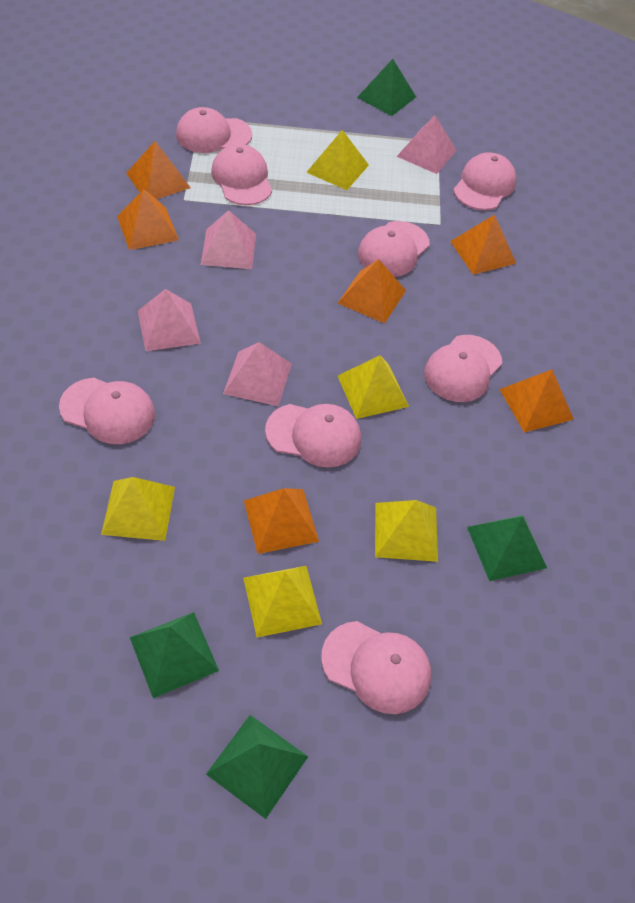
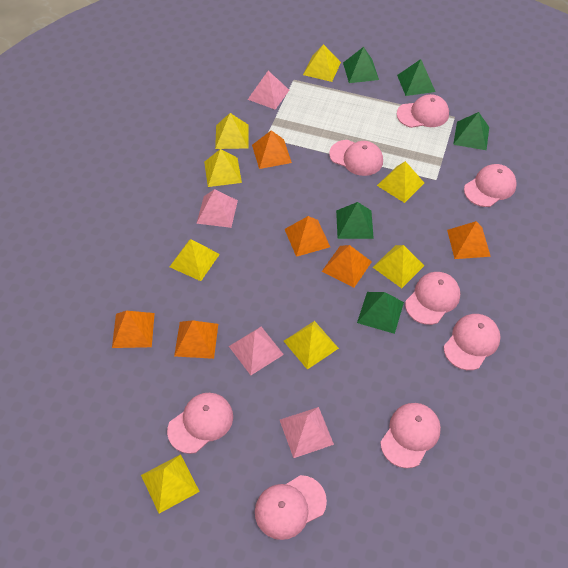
green pyramid: [130,612,219,698] [206,715,308,819] [357,59,416,116] [467,515,547,581] = 4 -> [336,202,374,239] [343,47,379,83] [357,292,404,334] [397,59,435,96] [453,112,489,150] = 5
yellow pyramid: [101,477,175,541] [243,566,322,637] [306,130,369,190] [338,355,409,419] [375,500,438,562] = 5 -> [141,454,200,513] [170,239,220,281] [204,149,242,187] [215,113,248,149] [284,321,339,370] [303,44,341,82] [373,245,424,288] [377,161,424,203] = 8

